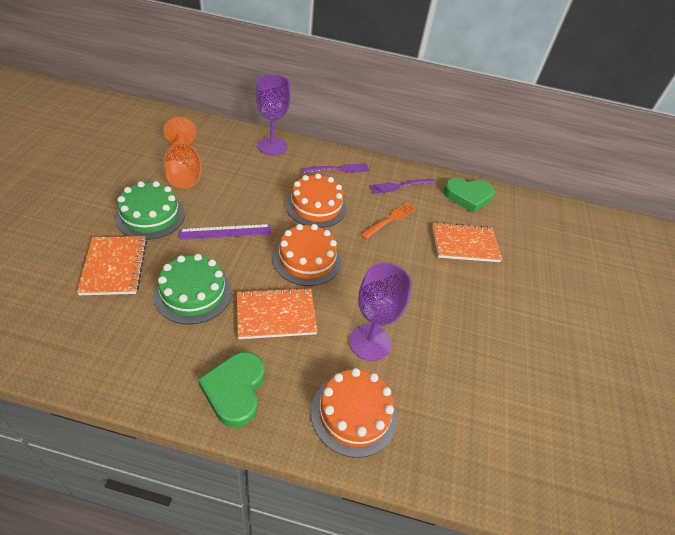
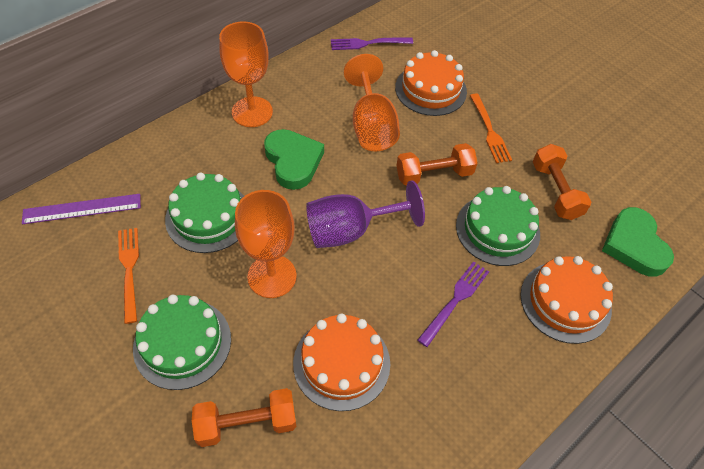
green cake: [115,181,185,240] [154,254,232,325] = 2 -> [133,295,231,390] [165,173,244,253] [456,186,540,266] = 3
orange dumbbell: none = 0 -> [192,388,296,447] [396,143,477,186] [533,144,591,220] = 3
orange fork: [361,202,416,239] = 1 -> [118,228,139,324] [470,94,512,163] = 2
orange goblet: [163,117,202,188] = 1 -> [219,21,273,127] [235,190,297,298] [344,54,400,151] = 3
orange notebook: [77,236,147,295] [237,287,318,339] [432,222,502,262] = 3 -> none = 0
purple goblet: [256,74,291,156] [349,263,412,361] = 2 -> [306,181,425,248] = 1

